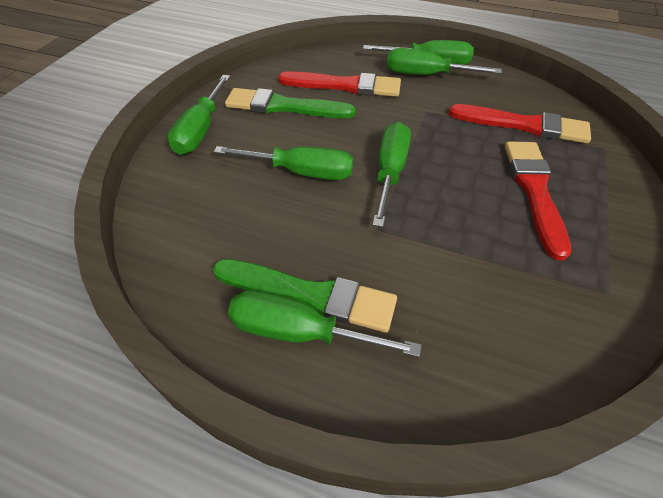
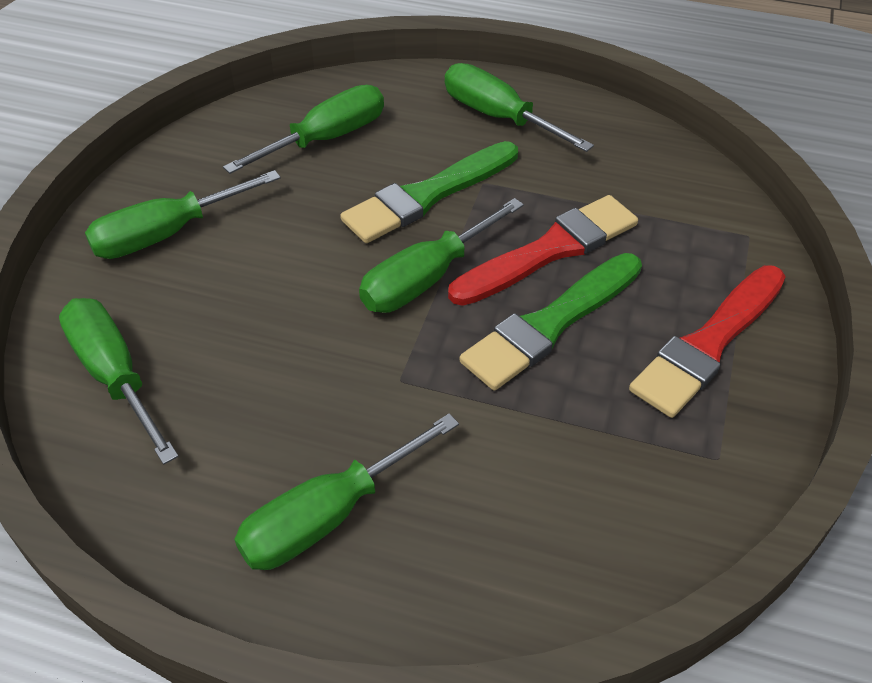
red brush: [278,71,401,97] [449,104,591,143] [505,141,571,260] = 3 -> [448,195,638,306] [629,265,786,418] = 2

